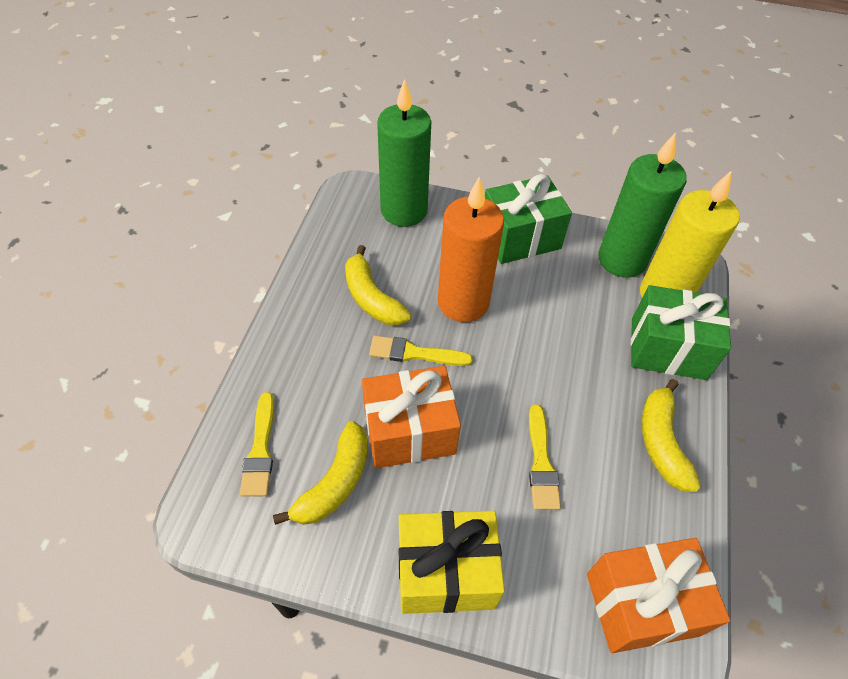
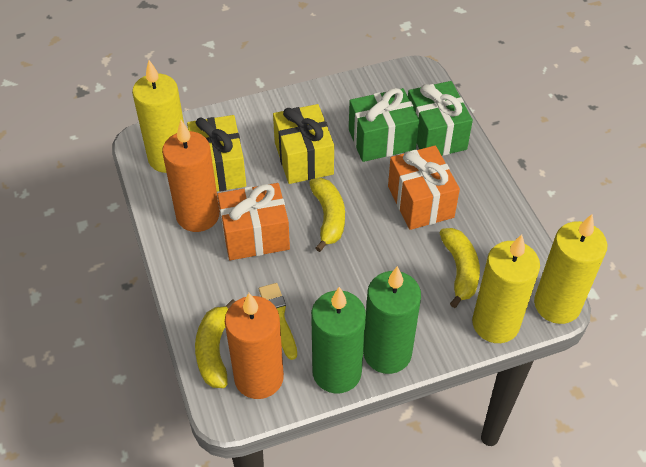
orange candle: [438,177,504,322] = 1 -> [162,120,220,232] [225,293,284,399] = 2
yellow brush: [240,392,274,497] [369,336,473,366] [529,405,561,510] = 3 -> [259,283,297,360] = 1
yellow candle: [640,170,740,297] = 1 -> [132,60,184,173] [472,234,540,343] [534,214,607,324] = 3
yellow gift: [399,511,505,614] = 1 -> [187,115,246,192] [273,104,334,184] = 2

